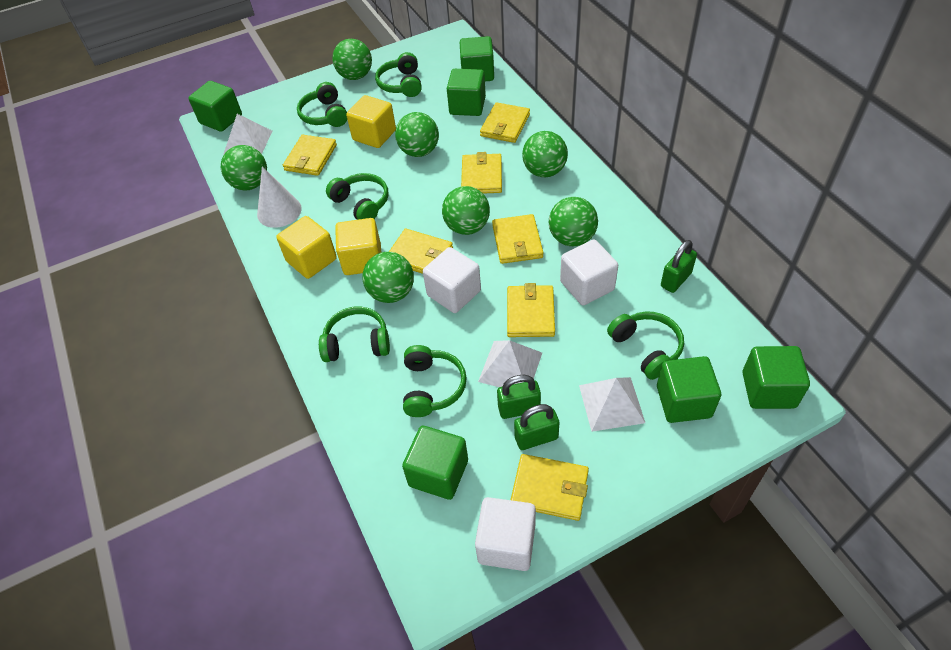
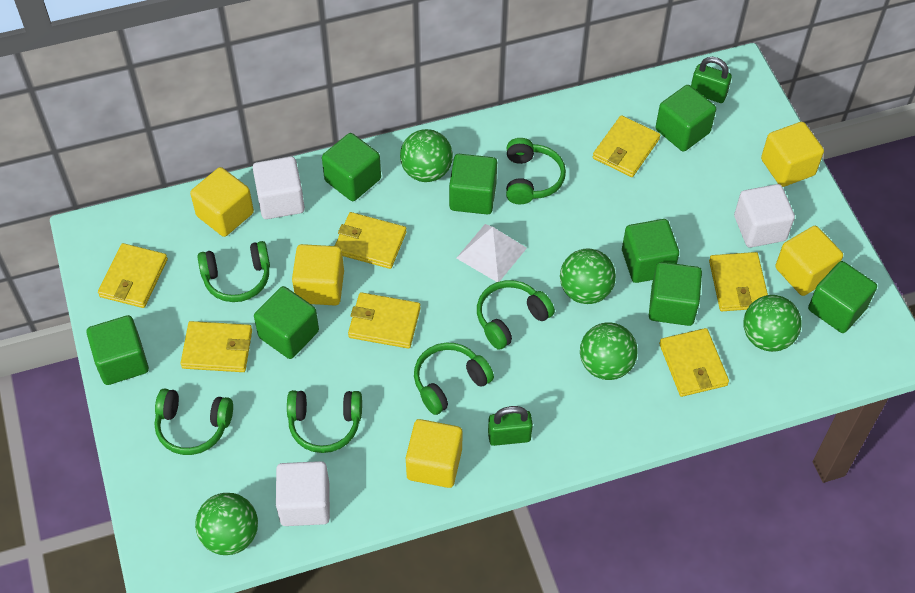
green ball: [221,145,267,190] [333,39,372,80] [362,252,414,303] [395,112,439,157] [442,186,490,235] [522,131,568,177] [549,197,598,246] = 7 -> [195,493,258,555] [400,129,453,182] [560,248,616,304] [580,322,638,380] [744,295,802,352] = 5
green cube: [188,81,242,132] [402,426,468,500] [447,69,486,116] [460,36,494,81] [657,356,721,423] [742,346,810,409] = 6 -> [86,315,149,385] [254,286,319,359] [322,133,381,201] [449,154,497,215] [622,219,679,283] [649,262,702,326] [656,85,716,152] [808,261,877,333] = 8
green padlock: [497,375,541,419] [514,404,560,450] [661,240,697,293] = 3 -> [488,406,533,446] [691,57,732,103] = 2
white cone: [257,166,301,228] = 1 -> none = 0
white pyramid: [223,114,272,155] [478,340,542,387] [579,377,645,432] = 3 -> [456,224,527,282] = 1
yellow cube: [276,216,337,279] [335,218,381,275] [346,95,396,148] = 3 -> [190,167,254,237] [292,244,344,305] [406,419,463,488] [761,122,824,187] [775,226,843,296] = 5

